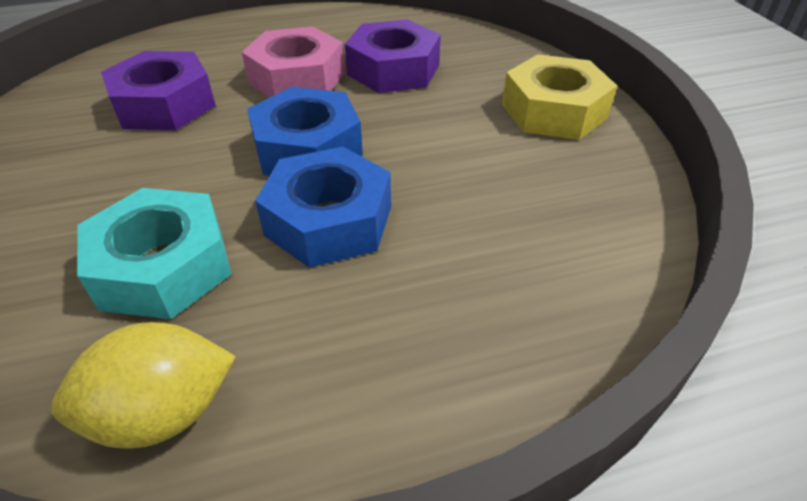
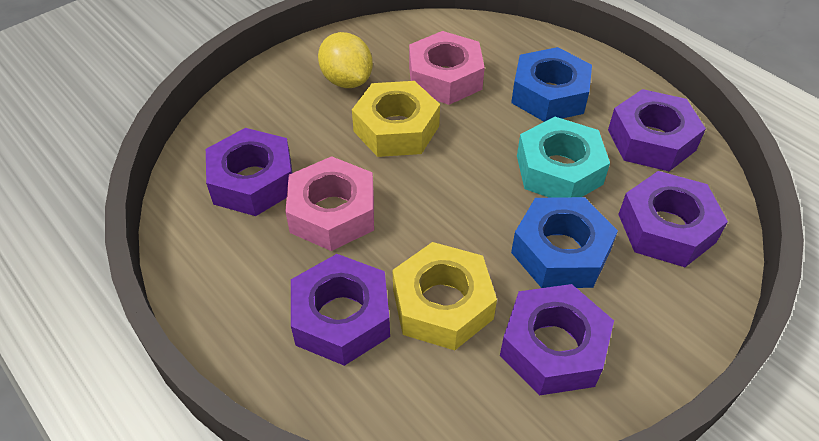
pink nut: [242,26,345,98] = 1 -> [285,156,374,251] [409,31,485,105] = 2
purple nut: [101,51,216,130] [345,19,441,93] = 2 -> [206,128,292,216] [291,254,390,366] [500,284,614,395] [608,89,706,171] [618,171,728,267] = 5
yellow nut: [502,54,617,140] = 1 -> [352,81,440,157] [393,242,497,350] = 2

